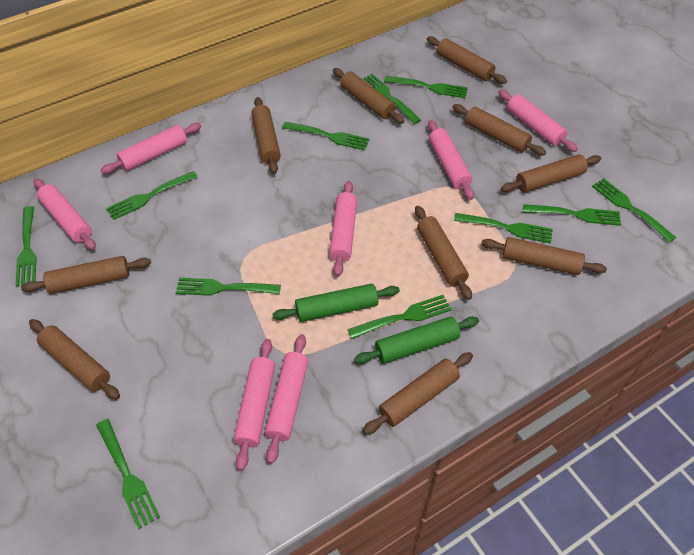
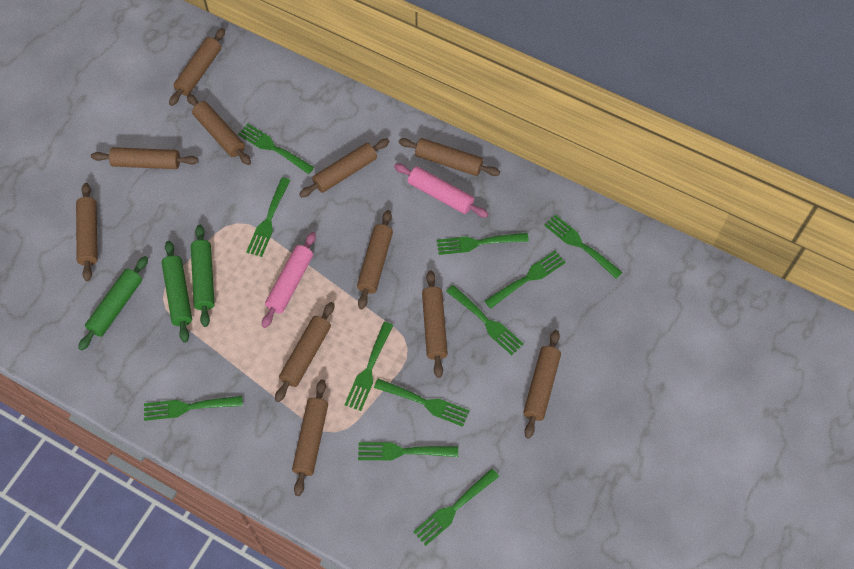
brown rolling pin: [21,256,151,294] [29,319,120,400] [251,97,281,174] [333,68,404,124] [363,352,473,435] [415,206,472,300] [427,36,507,84] [452,104,546,156] [481,237,607,275] [501,154,601,193] = 10 -> [76,183,98,281] [91,147,199,169] [169,28,225,106] [187,94,251,165] [275,302,334,402] [292,379,328,496] [299,138,390,197] [357,210,393,310] [399,138,500,176] [422,270,448,378] [523,330,561,439] = 11
green rolling pin: [273,284,400,322] [354,316,479,364] = 2 -> [78,256,148,351] [162,241,192,343] [191,225,215,327] = 3
pink rolling pin: [34,179,96,250] [101,123,201,174] [234,339,275,470] [265,334,308,464] [329,181,357,276] [428,120,474,200] [498,90,578,152] = 7 -> [262,232,316,328] [394,163,489,218] = 2

